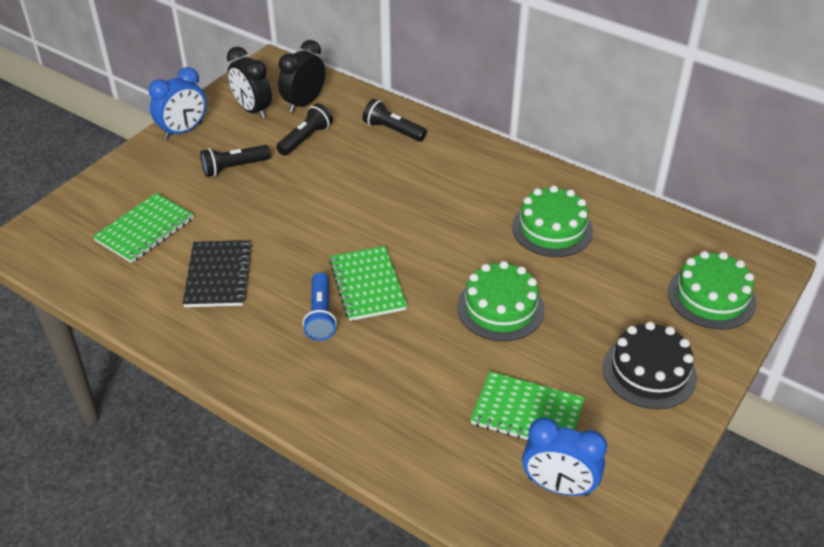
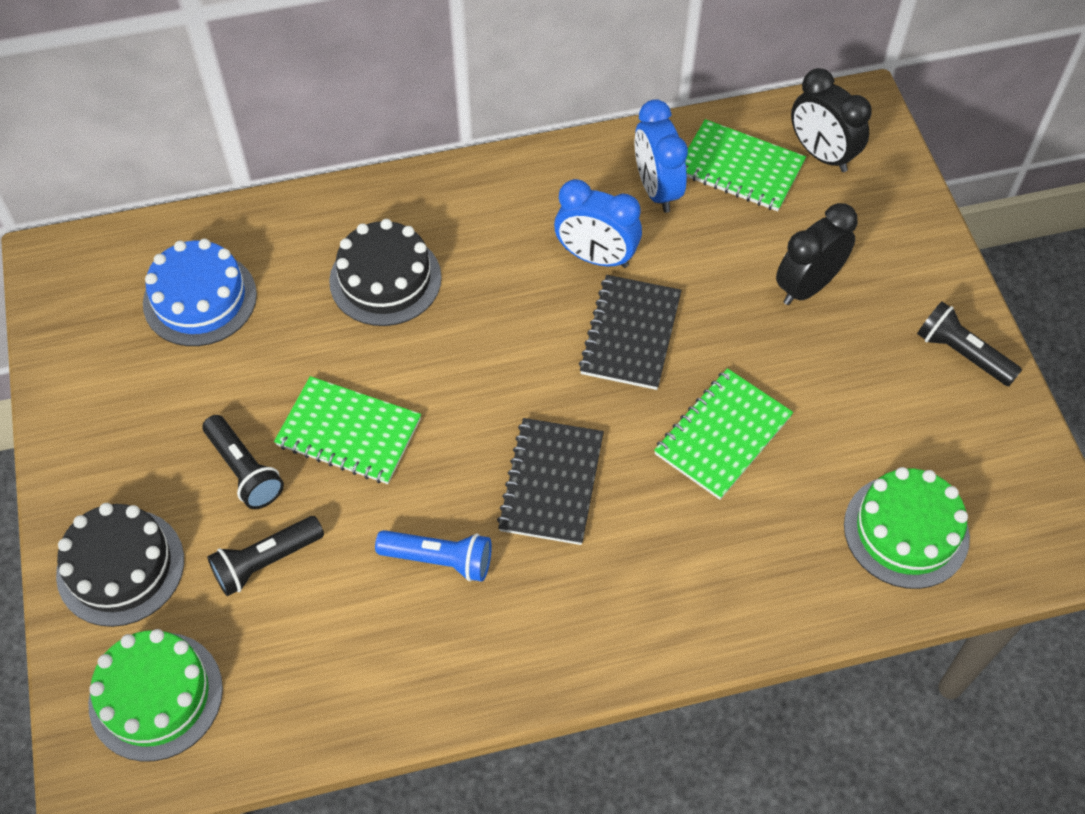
black cake: [603,322,697,409] = 1 -> [56,503,184,627] [329,219,442,326] = 2
black notebook: [182,240,252,307] = 1 -> [497,418,604,545] [579,275,682,390] = 2
blue cake: none = 0 -> [143,239,257,346] = 1
green cake: [457,261,545,341] [512,185,593,257] [668,251,756,330] = 3 -> [88,629,223,762] [844,467,970,589] = 2

